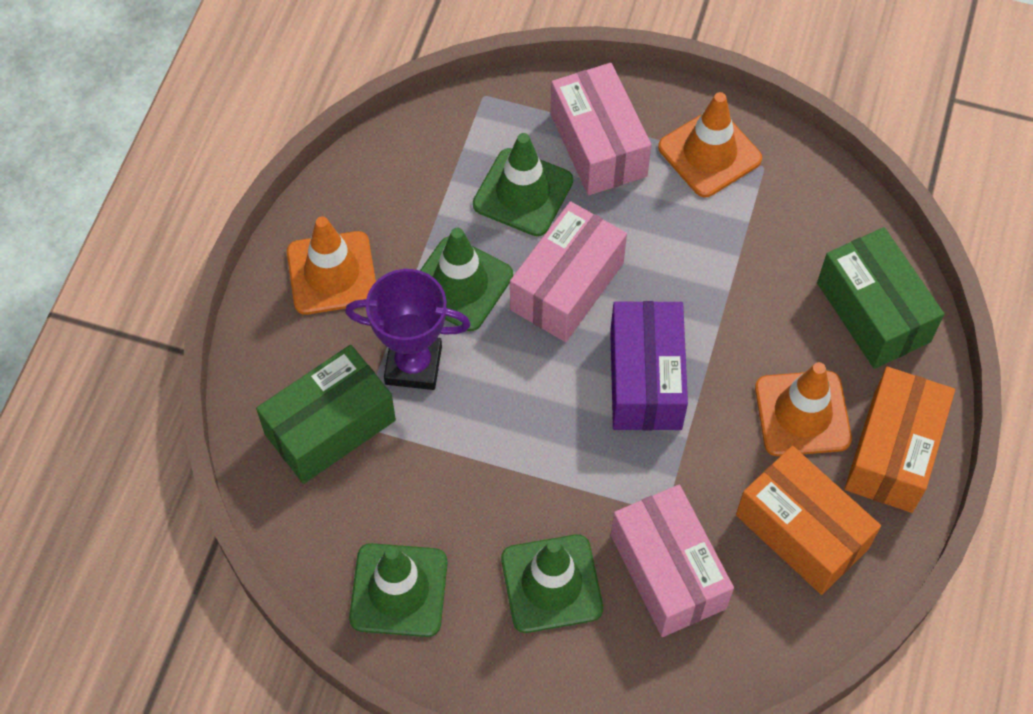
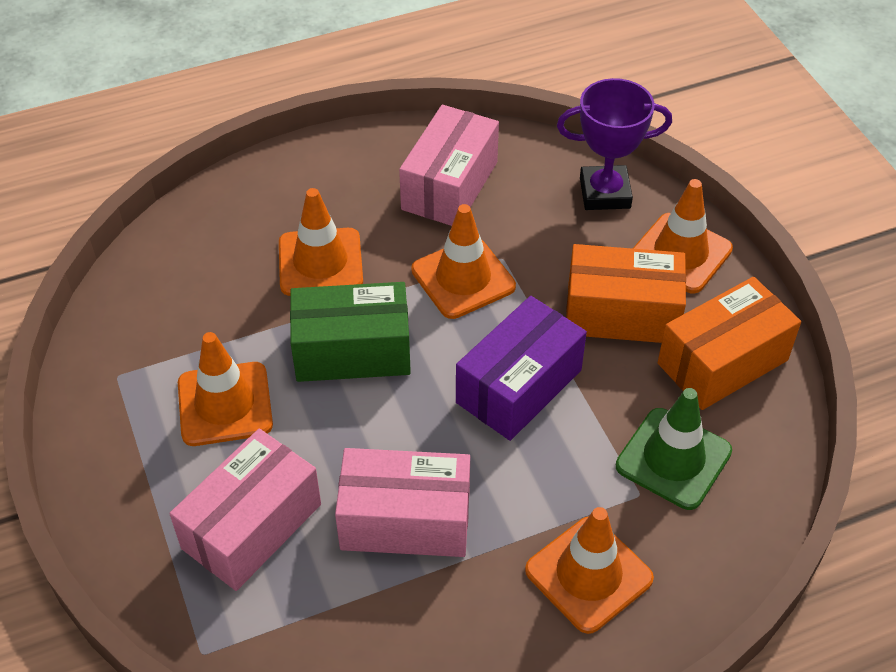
green box: [256,345,396,484] [817,227,944,369] = 2 -> [290,282,411,382] = 1
green traffic cone: [349,543,448,637] [420,228,513,331] [473,133,573,236] [501,534,603,633] = 4 -> [616,388,732,510] = 1
orange traffic cone: [287,216,376,315] [658,92,762,197] [755,362,852,456] = 3 -> [178,332,273,446] [279,188,363,296] [411,204,516,319] [525,507,654,634] [633,179,733,294] = 5

